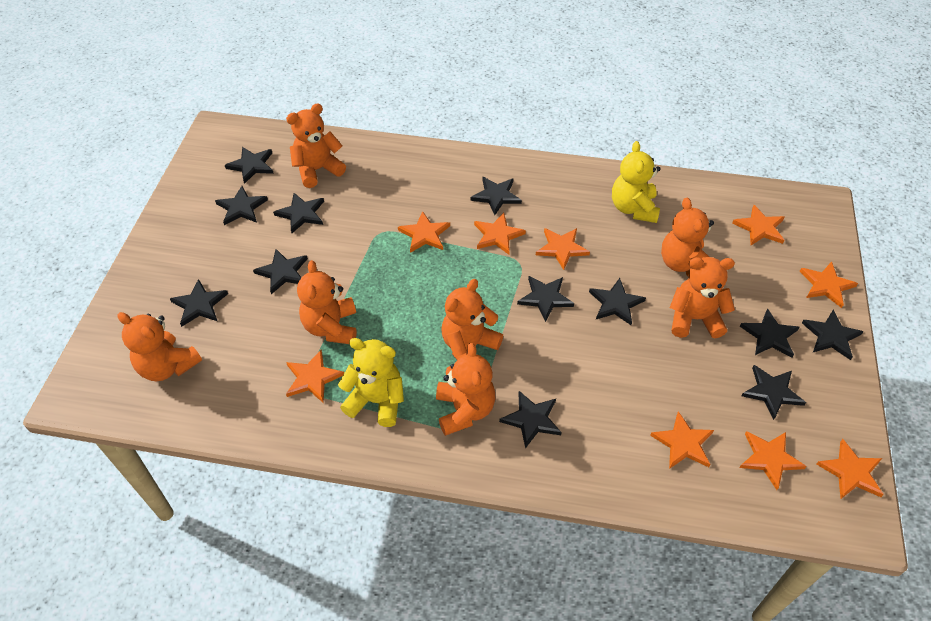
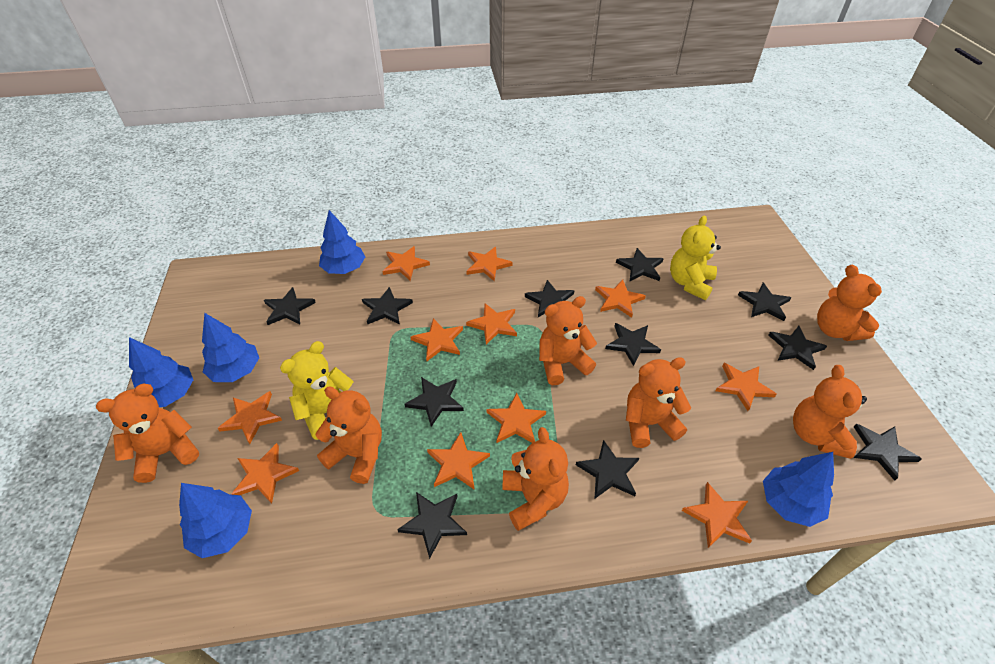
black star: [170,279,228,327] [215,186,268,225] [225,147,274,184] [253,249,308,294] [273,193,324,233] [471,177,522,215] [499,391,562,449] [517,276,574,322] [589,278,646,325] [740,308,800,357] [742,365,806,420] [802,310,863,360] = 12 -> [264,287,316,325] [362,287,413,325] [397,492,467,559] [405,377,464,427] [525,280,574,317] [576,440,639,498] [605,323,661,366] [616,248,664,281] [738,283,791,321] [768,326,827,370] [854,424,922,481] = 11
blue tree: none = 0 -> [129,337,193,407] [179,483,252,558] [202,313,259,382] [319,210,365,274] [763,452,834,527] = 5
orange star: [286,350,344,402] [398,211,450,253] [474,213,526,255] [536,228,590,270] [650,411,714,469] [732,205,785,245] [740,431,807,490] [799,261,858,308] [816,439,884,499] = 9 -> [218,391,282,444] [231,443,299,504] [382,246,430,281] [411,318,463,361] [427,432,490,490] [466,247,512,282] [466,303,517,344] [487,393,546,443] [595,279,646,318] [682,482,752,548] [715,363,776,411] = 11

